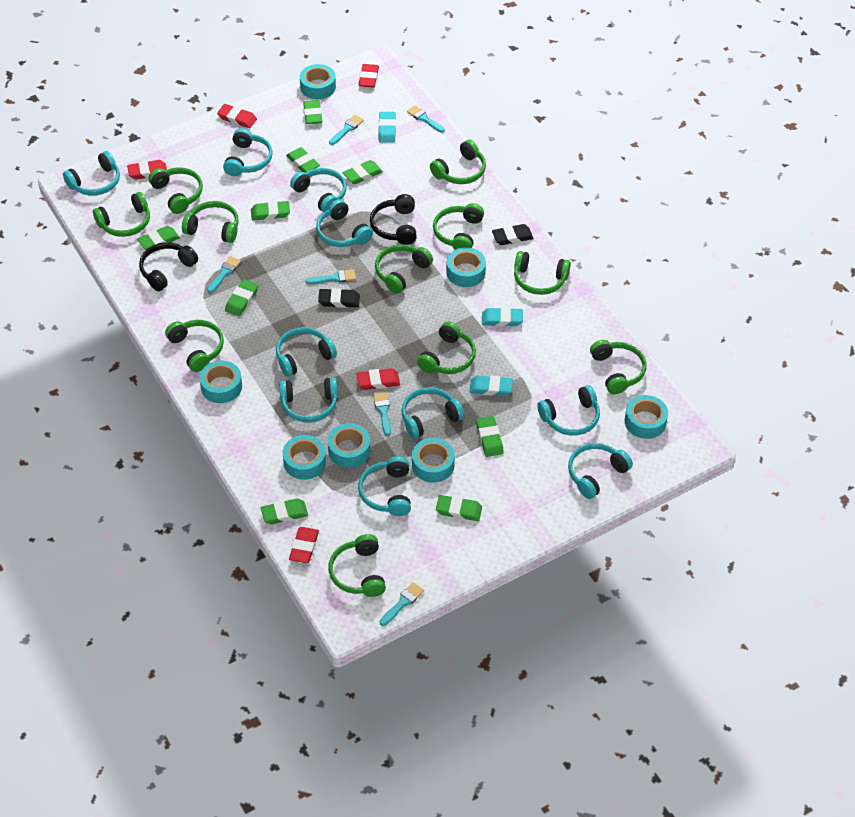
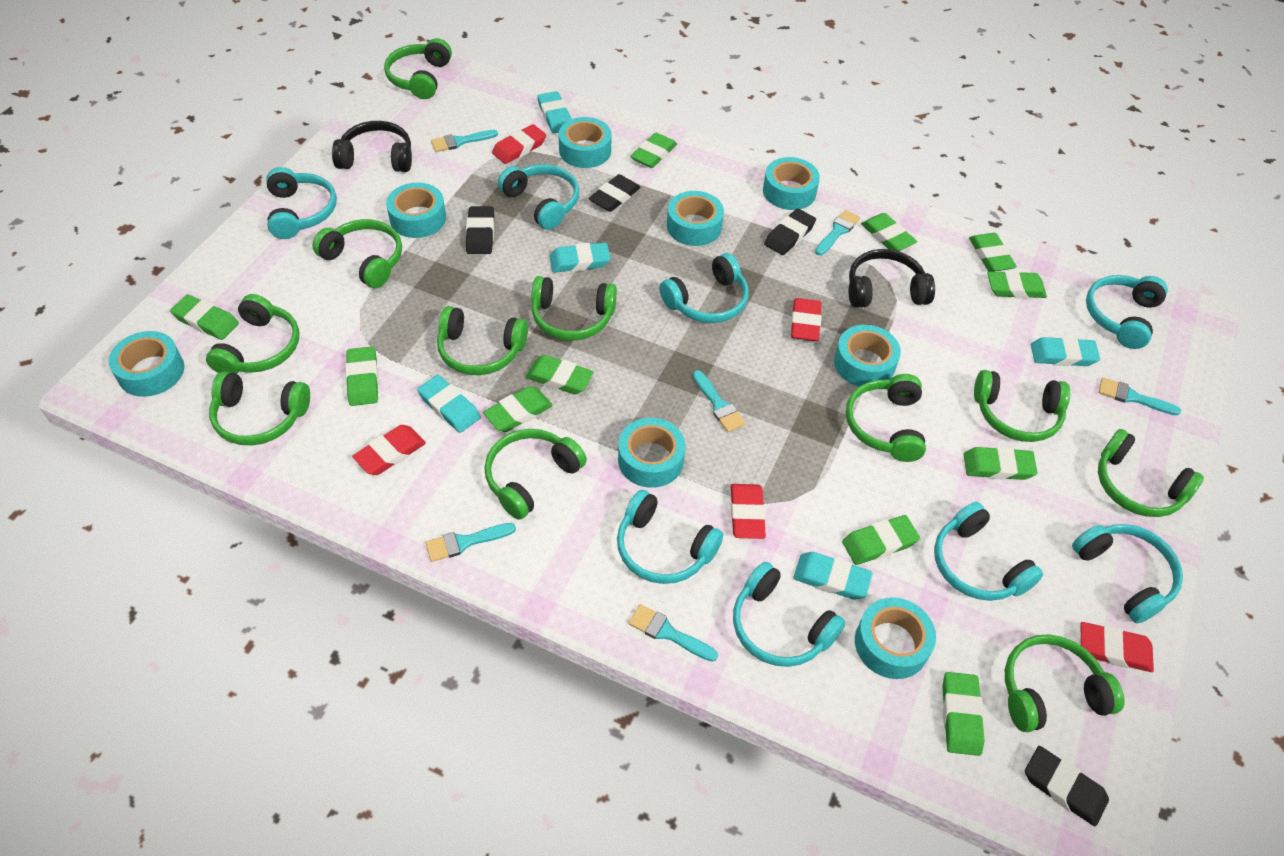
black eraser: [318,288,360,308] [492,224,533,245] = 2 -> [466,206,494,254] [589,174,641,212] [764,208,816,255] [1025,746,1109,826] = 4
green eraser: [137,226,180,250] [225,279,258,316] [251,201,290,221] [261,498,308,525] [286,147,320,173] [303,100,322,124] [343,160,383,184] [436,495,482,521] [476,416,504,457] = 9 -> [170,294,239,340] [345,347,379,406] [483,386,553,432] [526,355,594,394] [630,133,677,168] [842,515,920,565] [861,213,917,251] [942,672,985,756] [963,447,1038,480] [969,233,1017,272] [987,271,1047,298] = 11
turquoise eraser: [378,112,396,143] [469,375,513,396] [482,307,523,327] = 3 -> [417,375,481,433] [538,91,572,133] [549,243,611,273] [793,552,873,600] [1031,337,1100,366] = 5
turquoise headphones: [63,151,120,196] [223,128,273,176] [276,327,337,377] [279,378,338,422] [290,168,347,212] [316,199,373,247] [358,456,411,516] [401,387,464,439] [537,385,600,435] [568,443,633,499] = 10 -> [266,167,337,239] [498,164,579,230] [617,490,723,584] [659,253,749,323] [733,562,845,667] [934,502,1043,601] [1072,524,1183,623] [1086,275,1168,349] = 8
turquoise tape: [199,360,242,403] [283,435,326,480] [300,64,336,99] [328,423,371,468] [412,438,455,483] [446,247,486,287] [625,395,668,439] = 7 -> [108,331,184,397] [386,182,446,238] [558,117,611,168] [618,418,685,488] [667,191,724,246] [763,157,820,210] [834,325,901,386] [855,597,936,679] = 8

